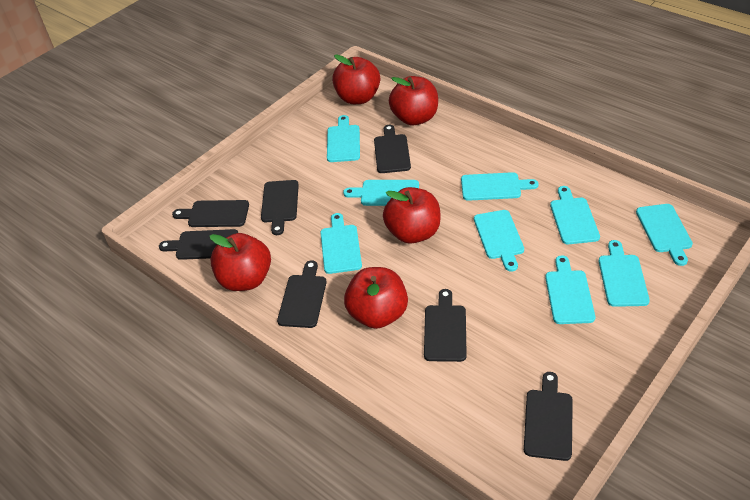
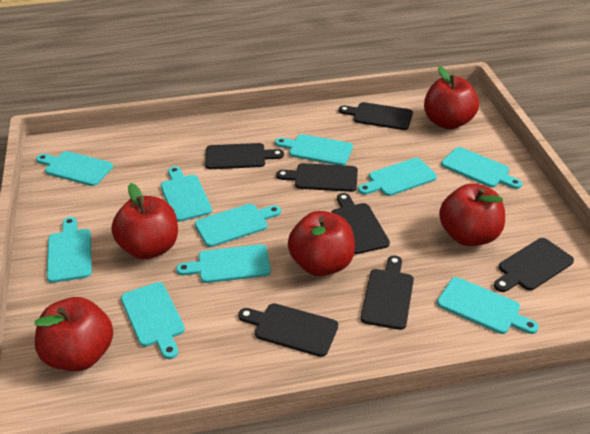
turquoise cutting board: [320,213,362,274] [327,115,360,162] [343,180,419,206] [461,172,539,201] [474,210,524,272] [545,255,595,324] [550,186,600,244] [599,240,650,307] [636,204,693,266] = 9 -> [36,151,113,186] [47,217,92,283] [121,282,185,359] [161,166,212,222] [176,244,271,283] [195,204,281,247] [275,134,353,165] [358,158,437,196] [437,277,539,334] [441,147,522,189] = 10

